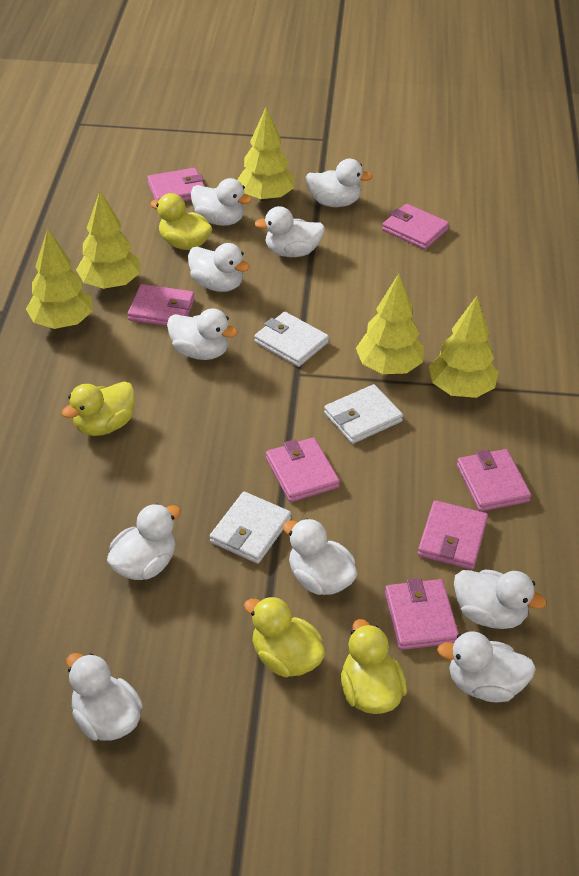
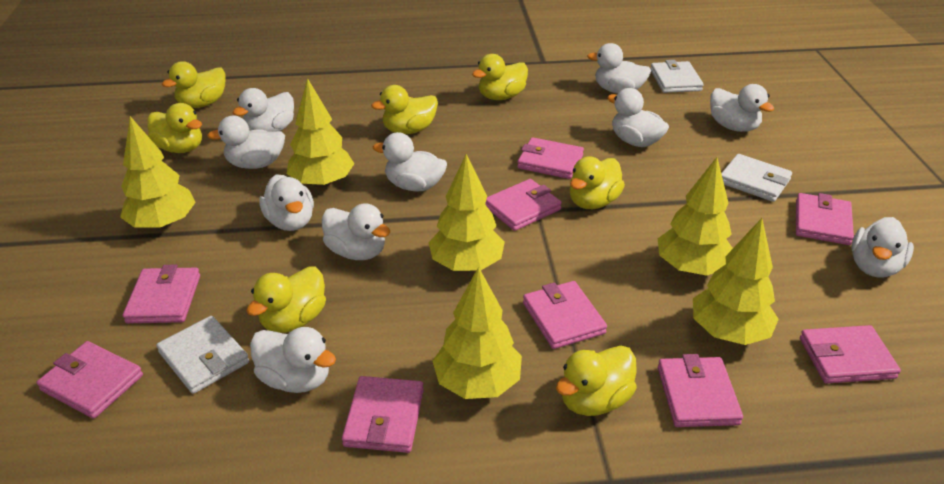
pink wallet: [127,284,195,326] [147,168,205,201] [266,437,340,502] [382,204,449,249] [385,578,459,650] [418,500,488,570] [457,449,531,512] = 7 -> [36,341,143,419] [123,265,200,323] [342,376,424,453] [485,179,562,231] [517,137,584,179] [523,281,607,349] [658,354,743,427] [796,193,854,245] [800,325,901,384] = 9
yellow duck: [62,382,135,436] [150,193,213,250] [244,596,325,677] [341,619,407,714] = 4 -> [147,103,202,153] [162,61,225,108] [246,266,326,333] [371,85,438,134] [472,54,528,100] [556,346,637,416] [569,156,625,209] = 7
yellow tree: [26,228,92,329] [76,191,140,289] [237,107,294,202] [356,274,424,374] [429,296,499,398] = 5 -> [120,116,196,230] [287,78,354,188] [429,154,505,271] [433,267,522,399] [658,157,733,276] [693,218,779,345] = 6

